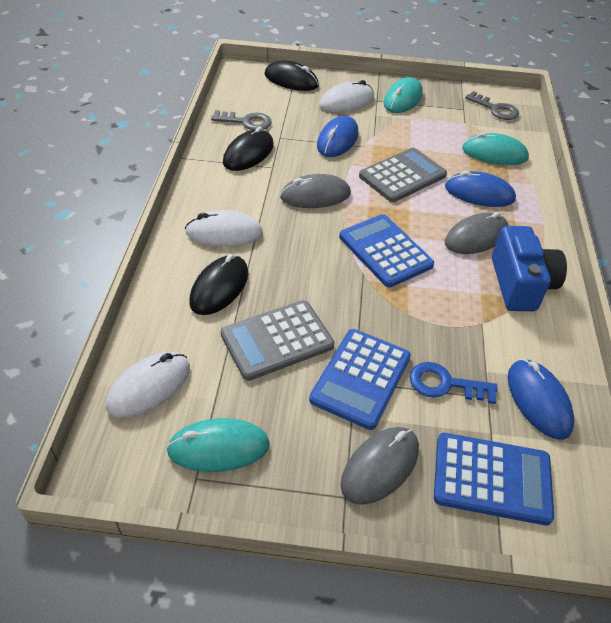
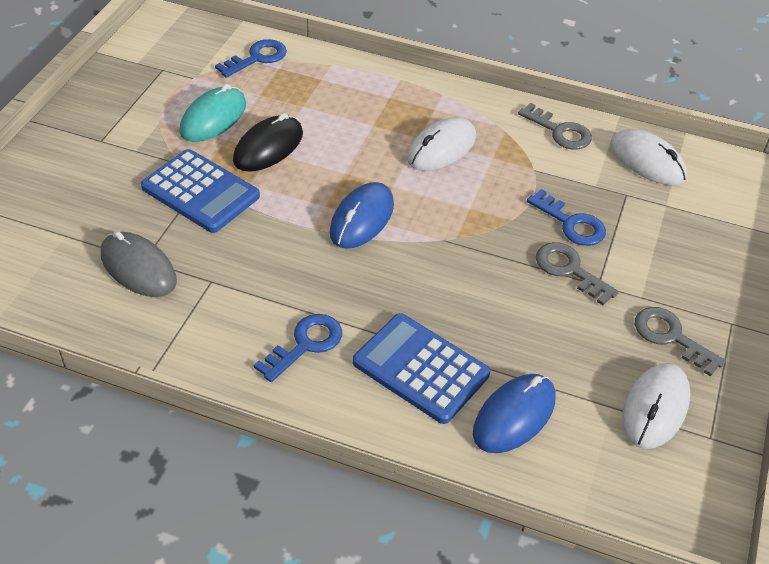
black mouse: [189,254,248,315] [223,127,274,171] [264,60,319,91] = 3 -> [233,113,303,172] = 1
blue calculator: [309,329,411,430] [339,214,434,287] [434,433,554,526] = 3 -> [141,149,260,233] [353,313,490,424] = 2
blue camera: [492,226,567,311] = 1 -> none = 0
blue key: [409,362,498,404] = 1 -> [215,39,287,78] [254,314,342,382] [527,189,606,246] = 3
blue mouse: [317,116,358,157] [445,171,516,207] [508,359,574,440] = 3 -> [330,182,394,249] [473,374,555,453] = 2
grey calculator: [221,300,334,381] [359,148,447,202] = 2 -> none = 0
grey key: [211,110,272,130] [465,91,519,120] = 2 -> [518,103,592,150] [536,242,619,305] [635,307,726,377] = 3
grey mouse: [280,174,351,208] [340,427,419,505] [445,212,508,254] = 3 -> [101,231,177,297] = 1
turquoise mouse: [166,418,270,472] [384,77,423,113] [462,132,529,165] = 3 -> [179,84,246,142] = 1

